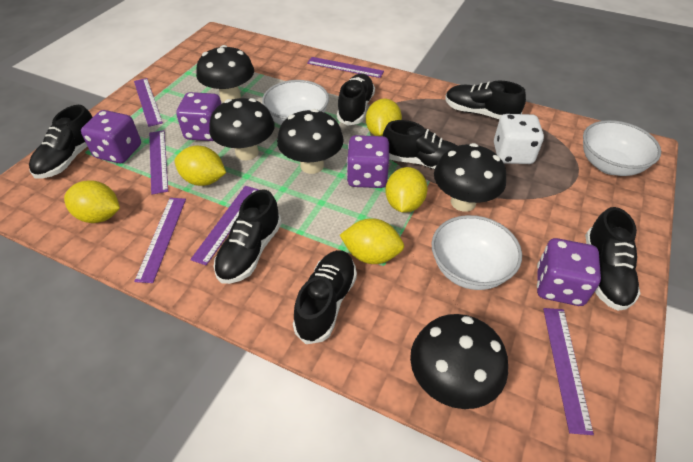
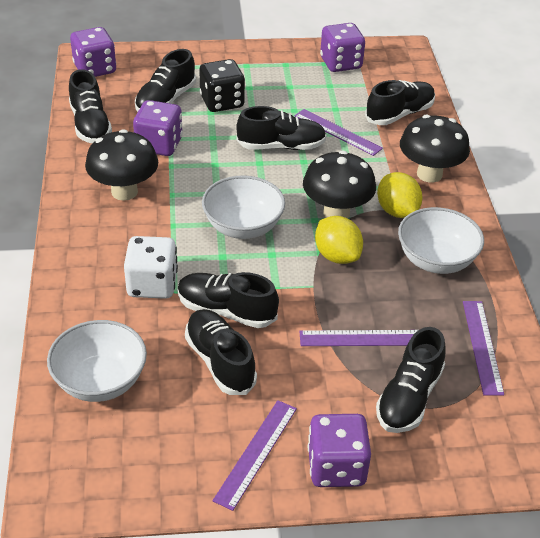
black dice: none = 0 -> [199,59,245,112] = 1
black mushroom: [196,45,254,102] [209,98,275,160] [277,109,344,174] [410,314,508,409] [434,143,506,212] = 5 -> [85,129,158,201] [303,150,376,219] [400,115,470,183] = 3
purple ruler: [134,78,163,127] [134,198,186,283] [149,130,168,195] [190,186,259,265] [307,57,384,78] [543,308,594,435] = 6 -> [213,400,297,511] [295,109,383,156] [299,330,418,346] [463,301,504,396] = 4
yellow lemon: [64,180,120,223] [174,146,226,186] [340,218,404,264] [366,99,402,136] [386,167,428,213] = 5 -> [315,216,363,264] [377,172,423,218] = 2

